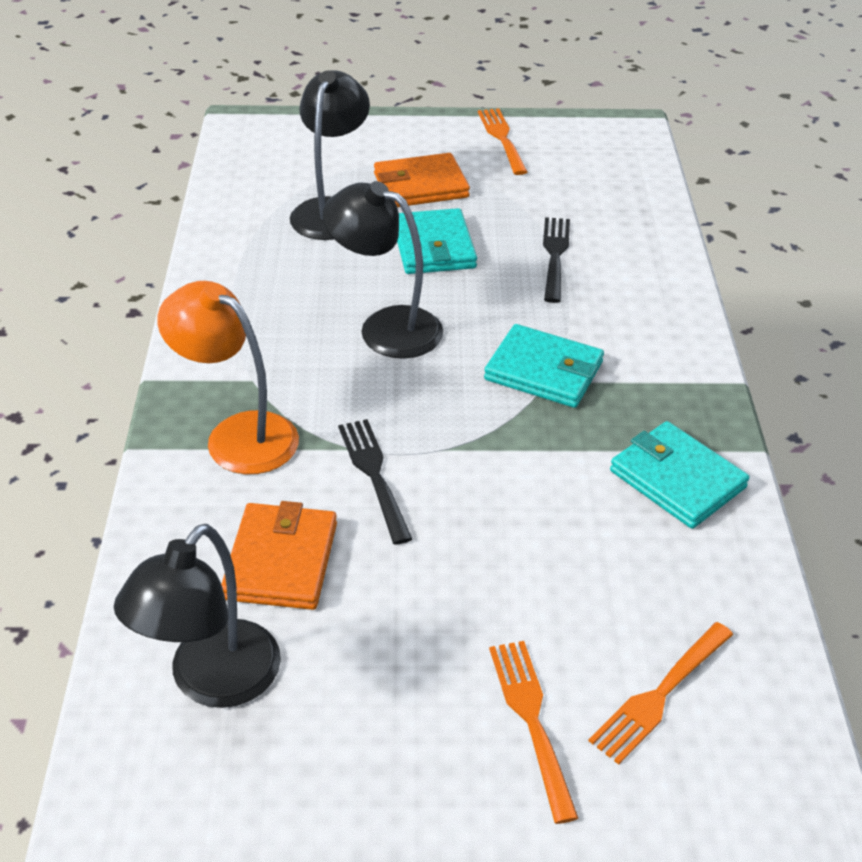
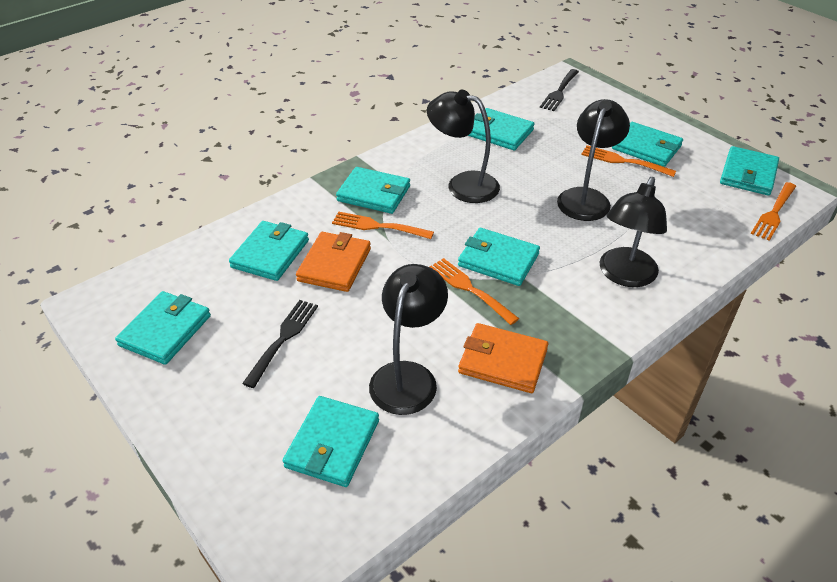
black lamp: [114,524,281,708] [290,70,370,240] [323,181,443,359] = 3 -> [369,264,448,415] [427,90,500,203] [557,99,630,221] [599,177,667,287] = 4
orange fork: [478,108,527,175] [489,641,578,824] [589,622,733,764] = 3 -> [332,211,434,239] [430,258,519,325] [581,145,676,177] [751,182,796,241] = 4
orange lamp: [157,281,299,474] = 1 -> none = 0
turquoise wallet: [397,208,477,274] [484,324,604,408] [610,421,749,529] = 3 -> [115,291,211,365] [229,221,309,281] [283,396,379,487] [336,167,410,214] [458,228,540,286] [468,108,534,151] [612,122,683,167] [720,146,779,196] = 8

